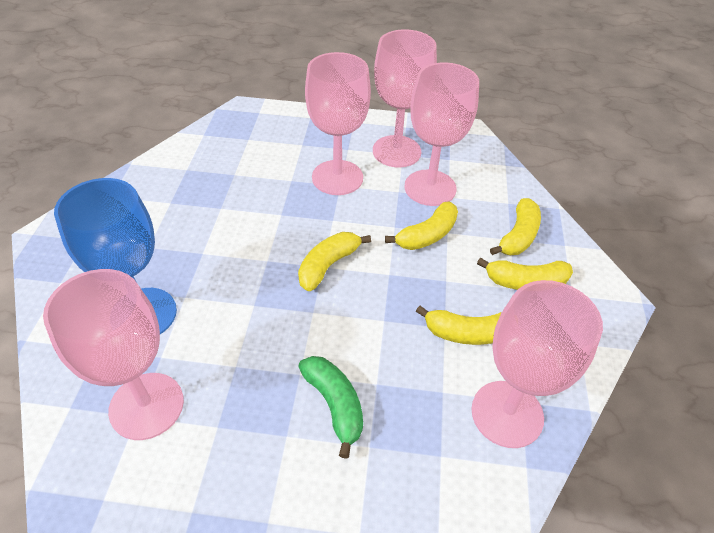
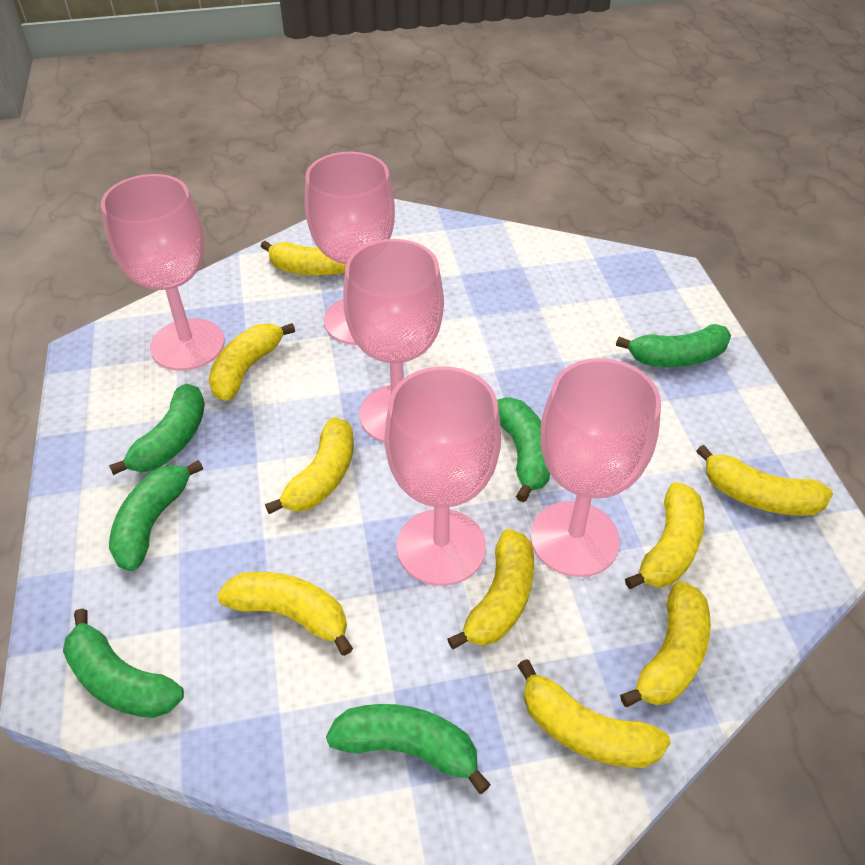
blue goblet: [54,178,177,334] = 1 -> none = 0
green banana: [298,356,363,459] = 1 -> [63,608,184,718] [109,384,205,475] [109,460,203,571] [326,704,491,794] [497,398,550,503] [616,324,731,367] = 6
yellow banana: [298,232,371,291] [385,202,458,250] [416,306,502,345] [477,258,573,290] [490,198,541,255] = 5 -> [209,323,295,401] [217,572,353,656] [261,241,346,275] [265,417,354,514] [447,529,534,649] [517,659,671,768] [620,581,711,707] [625,482,705,589] [697,445,833,516] = 9

